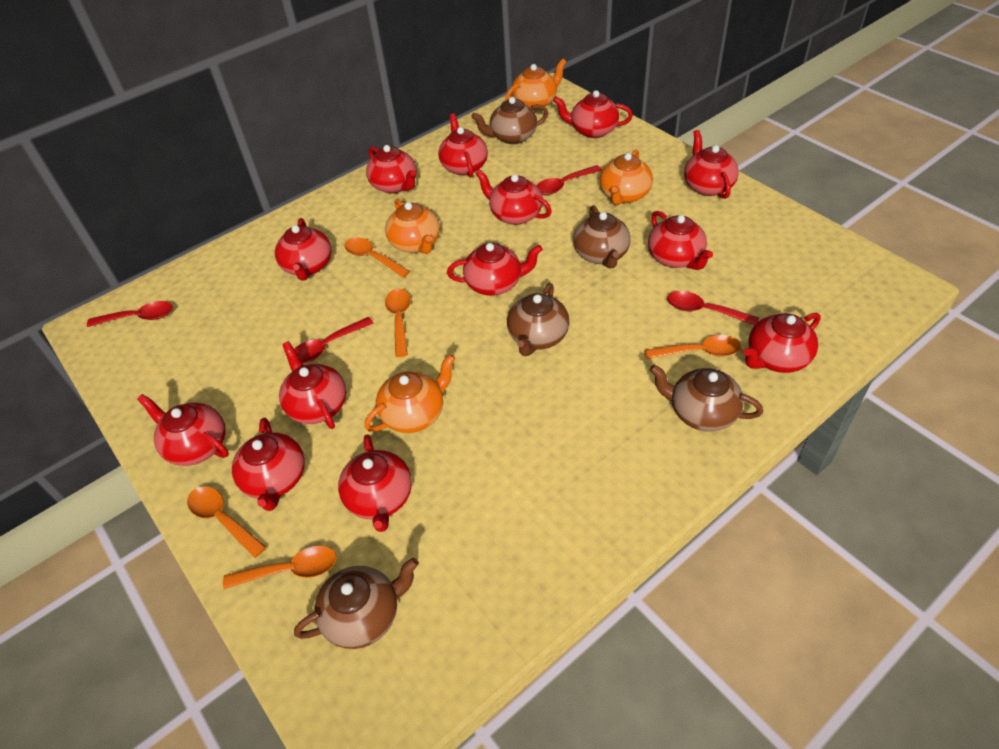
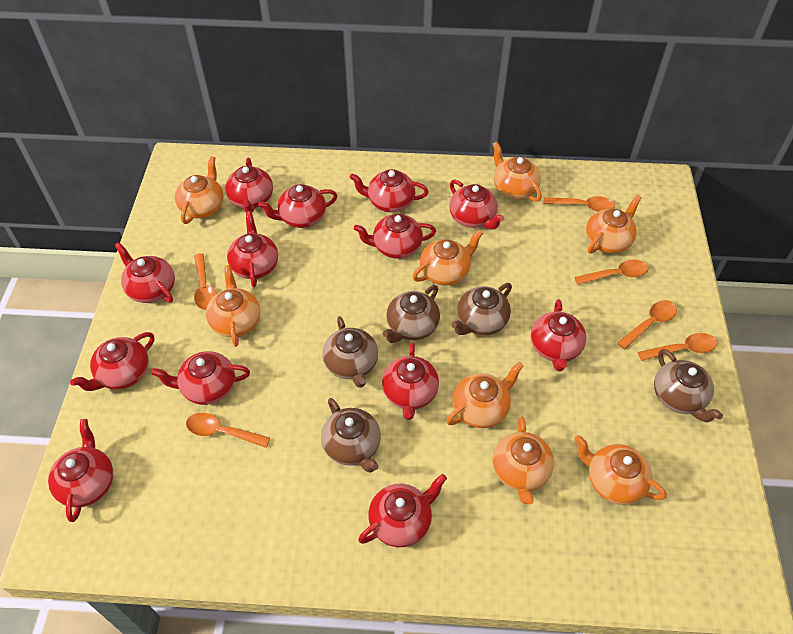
orange spoon: [187,486,266,558] [223,546,337,589] [344,237,410,278] [385,289,411,357] [644,335,741,359] = 5 -> [186,413,270,448] [194,253,217,310] [543,196,615,212] [574,259,648,285] [617,300,677,350] [638,333,717,361] = 6
orange teapot: [364,354,456,433] [385,199,440,254] [505,59,566,110] [600,150,653,205] = 4 -> [175,156,224,224] [206,265,260,347] [413,229,483,285] [446,362,523,428] [493,141,542,202] [493,417,554,504] [574,435,667,505] [586,195,642,254] = 8
red spoon: [87,301,173,327] [295,317,374,363] [536,165,602,195] [667,291,759,325] = 4 -> none = 0

